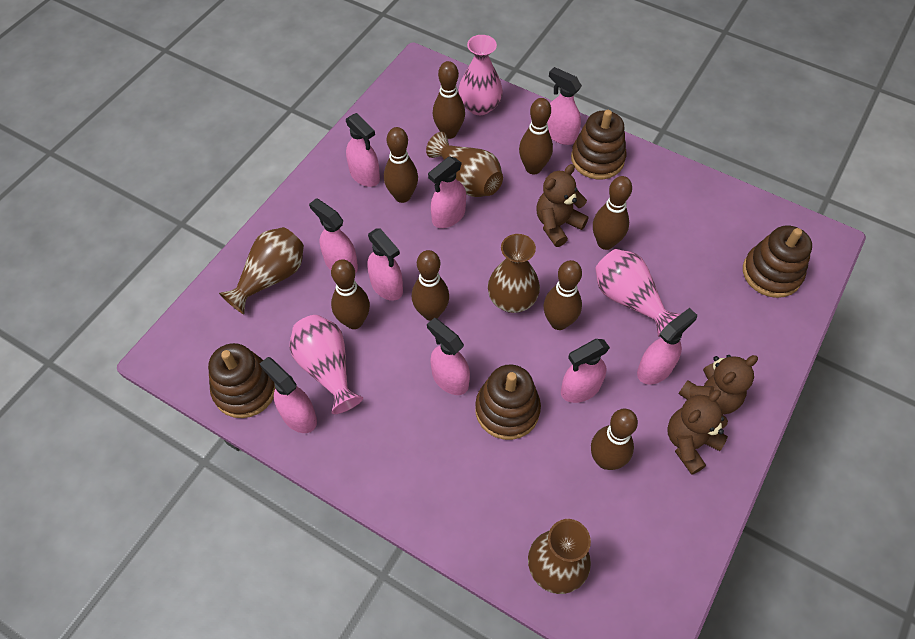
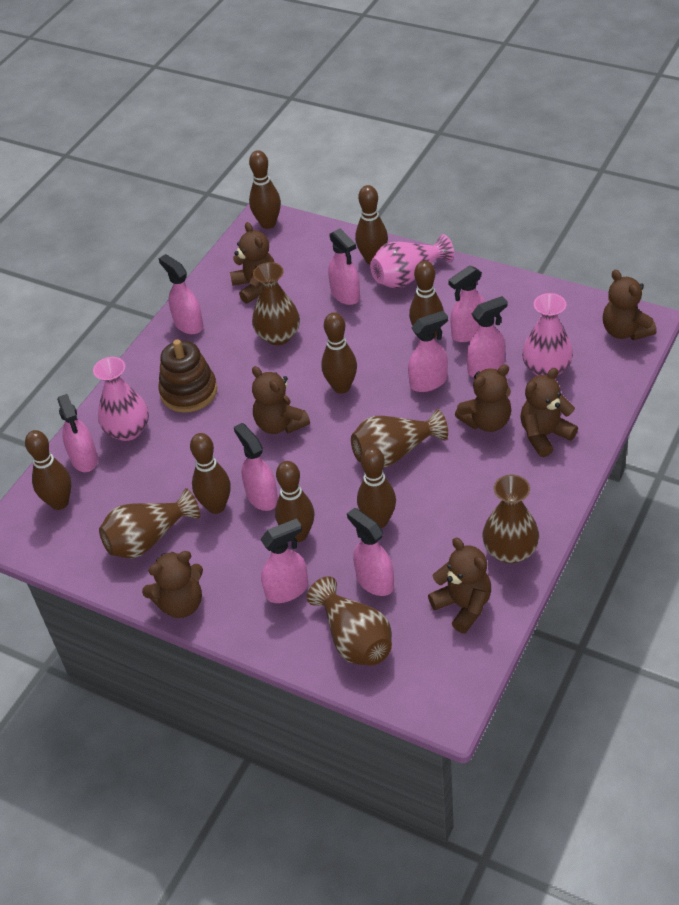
brown stacking toy: [208,343,276,418] [475,364,541,440] [571,110,626,179] [743,226,812,298] = 4 -> [158,339,217,413] = 1
brown teddy bear: [536,164,589,247] [667,390,728,475] [679,355,758,415] = 3 -> [142,551,203,618] [230,222,275,304] [252,366,310,434] [428,538,491,633] [455,364,511,432] [520,368,578,457] [603,270,657,340] = 7
brown vase: [219,227,304,314] [426,132,503,197] [488,234,540,313] [528,519,591,594] = 4 -> [99,488,200,558] [252,262,300,345] [307,576,392,666] [351,409,448,467] [482,474,539,564] = 5

